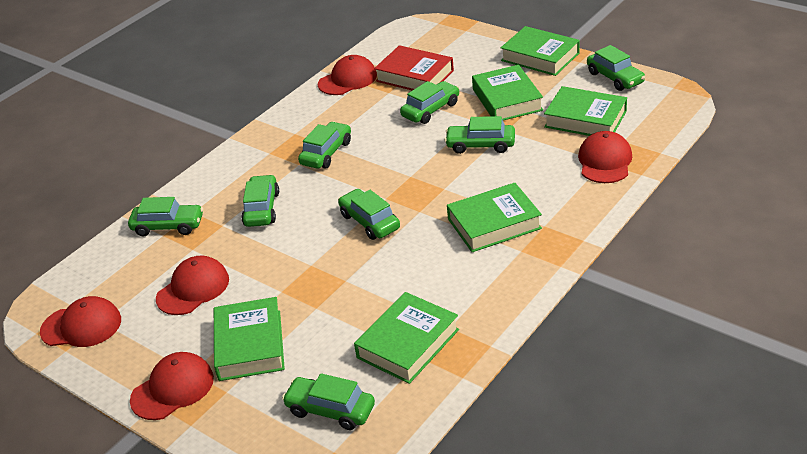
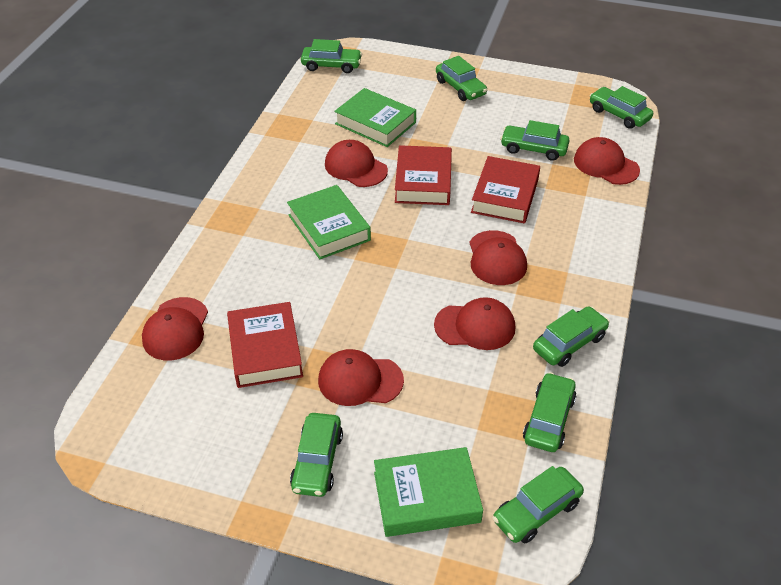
green book: [214,297,285,381] [354,292,459,384] [447,183,542,252] [472,65,543,120] [501,26,580,76] [544,86,627,136] = 6 -> [287,185,371,259] [334,88,416,147] [374,447,483,537] = 3
red book: [374,45,454,91] = 1 -> [227,302,303,388] [395,145,452,205] [471,156,540,223] = 3
red cap: [40,296,121,347] [130,352,214,420] [156,255,229,315] [318,55,377,95] [578,131,632,183] = 5 -> [142,297,208,360] [318,349,404,406] [325,140,388,187] [434,297,515,350] [469,230,527,285] [574,137,640,185] = 6

